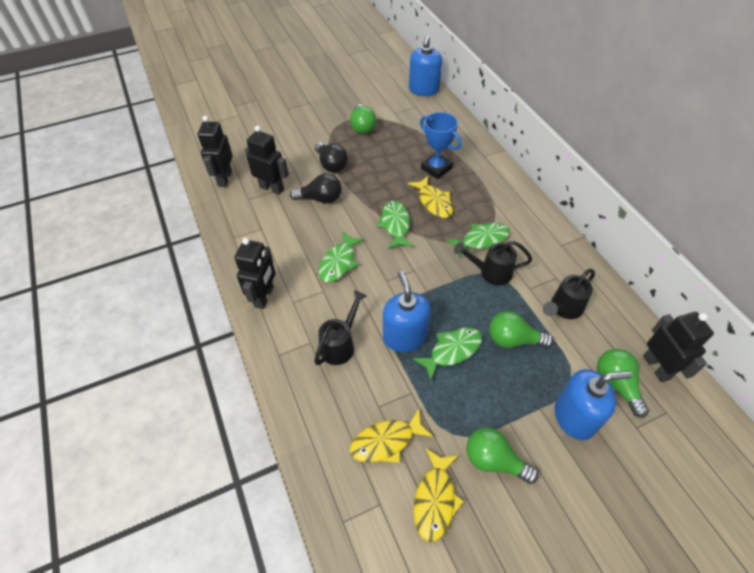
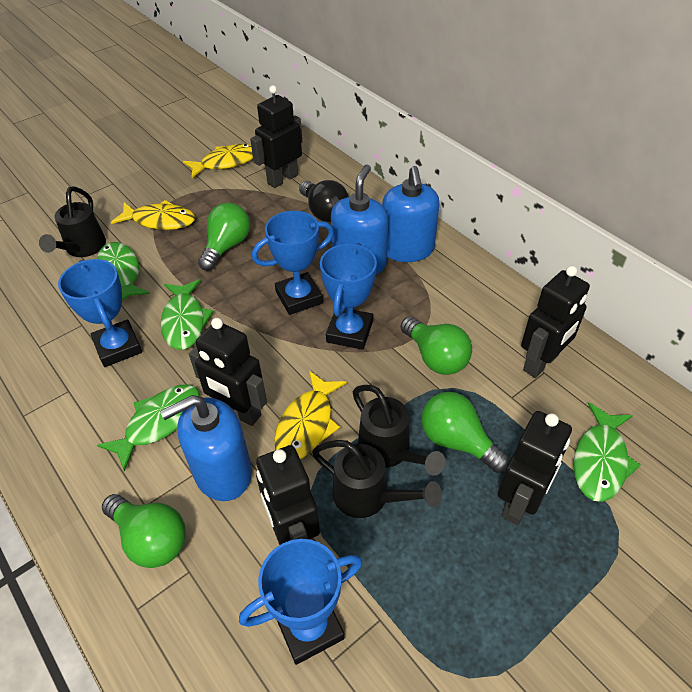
black light bulb: [290,173,342,204] [315,142,348,173] = 2 -> [299,180,349,222] = 1
black robot: [198,116,233,187] [234,238,276,309] [245,125,289,195] [643,312,714,382] = 4 -> [189,318,267,426] [250,85,302,188] [256,445,320,545] [498,411,572,525] [521,266,590,378] = 5
blue trophy: [420,112,462,179] = 1 -> [58,259,142,367] [239,539,362,665] [252,211,334,315] [320,243,377,350] = 4

